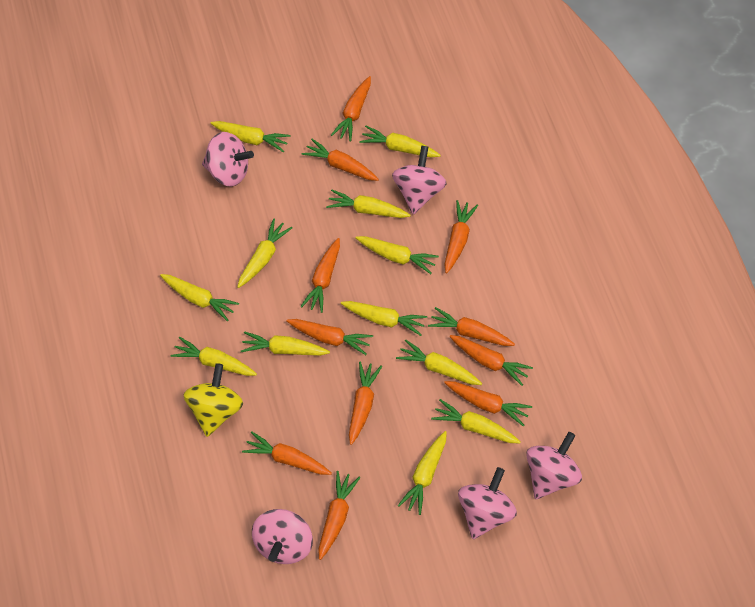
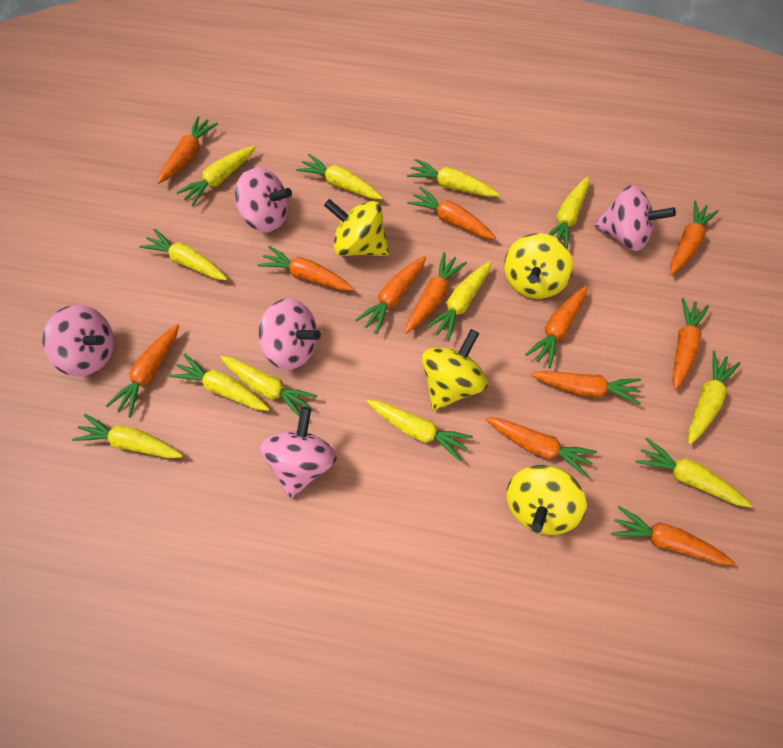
orange carrot: [242,431,332,475] [286,319,373,355] [300,238,340,313] [302,139,379,181] [318,471,360,560] [331,76,371,142] [349,361,382,445] [428,307,515,346] [444,200,478,273] [444,381,532,427] [449,335,533,386] = 11 -> [106,324,179,417] [157,116,218,184] [257,246,354,291] [355,256,426,334] [405,252,467,333] [407,186,496,239] [486,417,597,477] [525,286,588,368] [531,371,641,405] [611,506,735,565] [670,201,719,275] [672,298,709,390] = 12
yellow spinning top: [183,363,243,437] = 1 -> [324,199,389,256] [421,329,488,411] [504,233,573,299] [506,465,587,535] = 4

